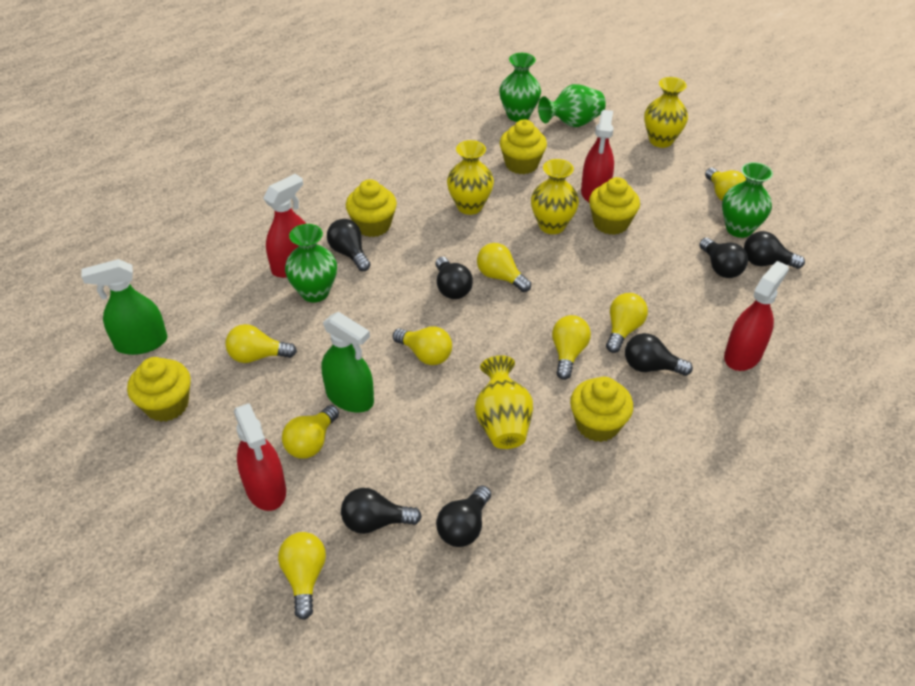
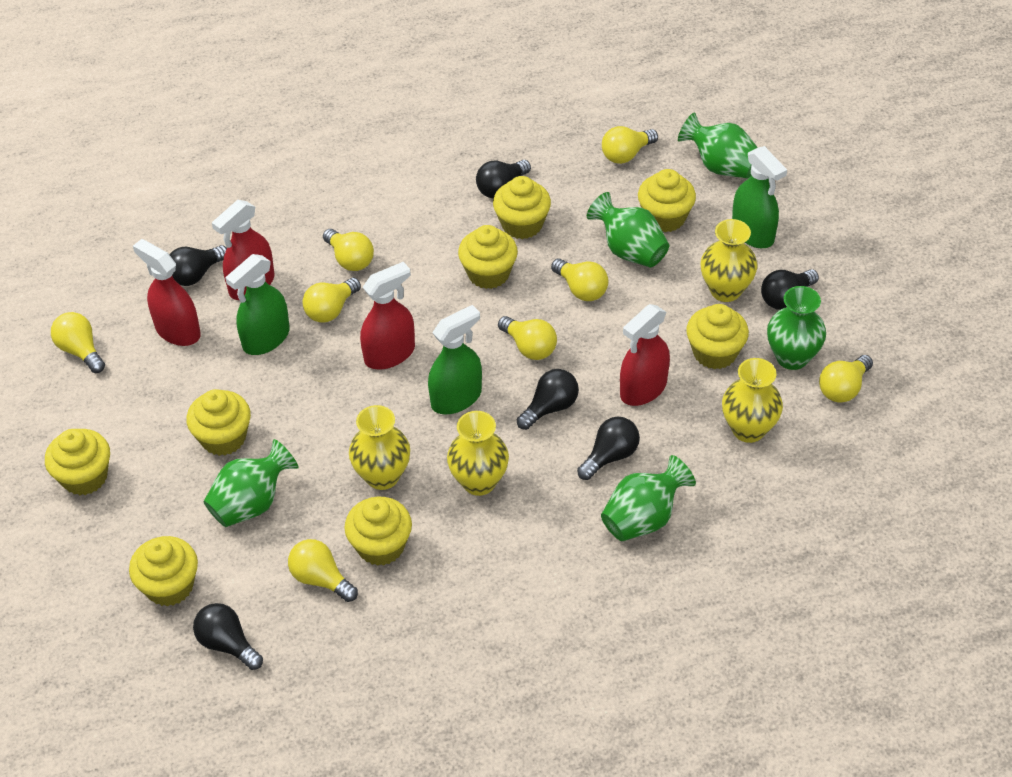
black light bulb: [327,219,371,271] [341,488,422,534] [435,257,473,299] [436,486,491,547] [625,333,693,376] [699,238,748,278] [744,231,805,269] = 7 -> [169,245,227,286] [193,603,263,670] [476,160,531,198] [517,369,579,430] [577,417,640,480] [761,269,819,310] = 6
green spray bottle: [82,259,167,355] [321,312,374,413] = 2 -> [225,254,290,355] [428,305,482,414] [732,146,787,248] = 3
green vase: [285,224,337,302] [499,53,541,122] [538,84,606,127] [722,162,773,238] = 4 -> [203,439,299,527] [587,192,669,267] [601,455,696,541] [678,113,758,178] [767,286,826,370] = 5
yellow cupcake: [127,357,191,422] [346,179,397,237] [500,119,547,174] [570,377,633,442] [589,177,640,235] = 5 -> [45,429,110,495] [129,536,198,607] [186,389,251,456] [344,497,412,566] [458,225,518,289] [493,176,551,239] [638,169,696,232] [686,304,749,369] = 8

